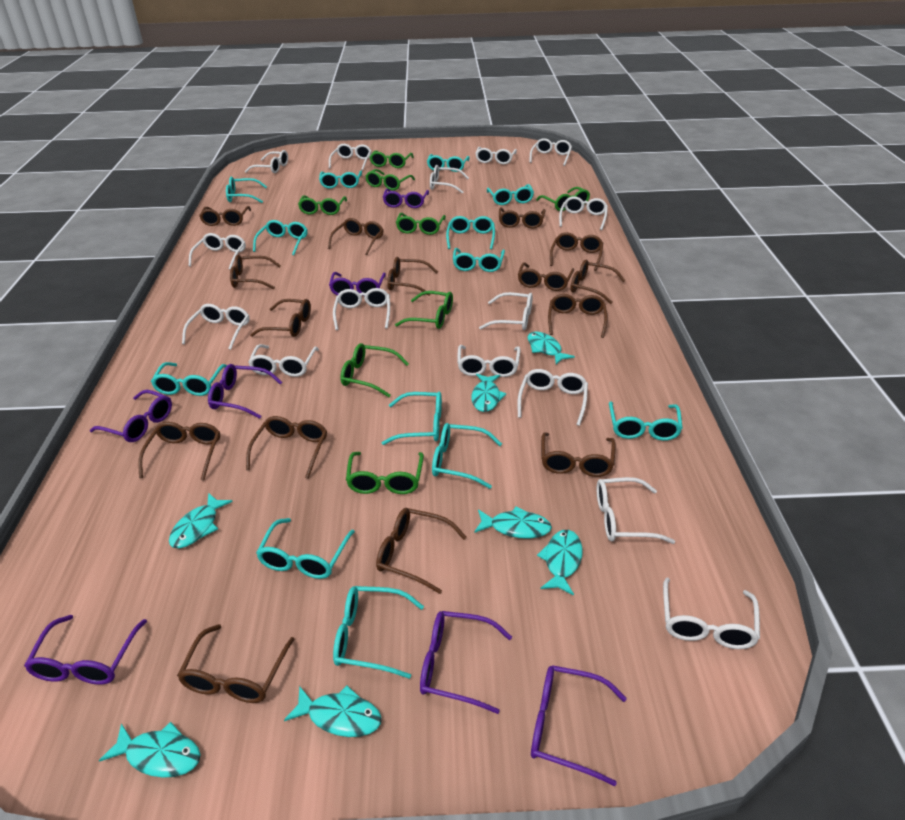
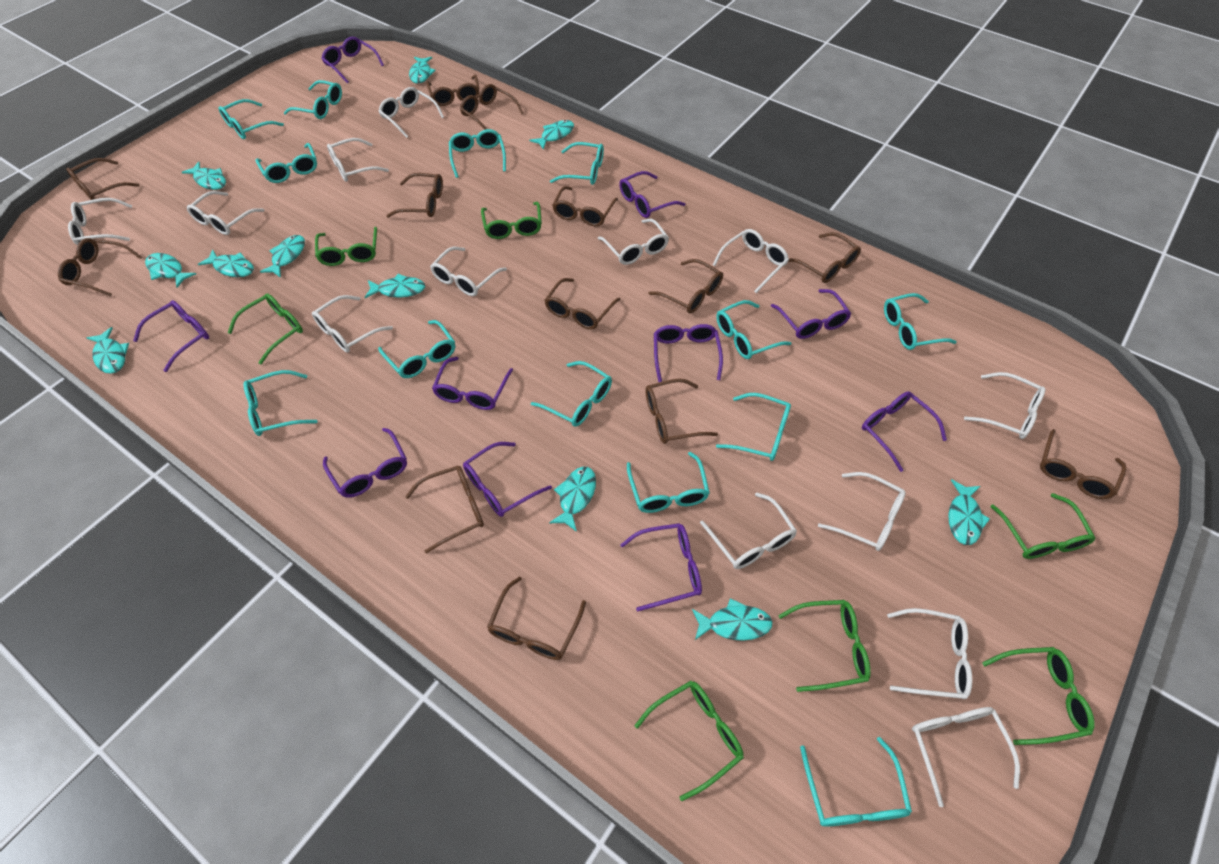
brown glasses: [138,422,220,480] [177,624,295,703] [199,206,251,226] [230,254,281,289] [246,416,327,479] [250,299,311,337] [328,218,384,255] [376,508,466,594] [388,257,438,296] [499,207,546,229] [518,262,574,291] [541,432,616,477] [548,294,608,338] [550,232,603,271] [570,260,626,304] = 15 -> [58,238,142,296] [66,158,140,200] [386,173,443,218] [405,466,484,554] [426,75,479,106] [460,84,524,130] [487,576,586,660] [545,278,621,329] [552,186,618,226] [646,378,718,444] [649,259,723,313] [788,232,861,283] [1040,429,1126,499] = 13
green glasses: [298,195,347,215] [341,343,409,397] [346,452,424,494] [366,169,415,190] [370,150,413,168] [395,291,453,329] [396,213,446,235] [536,187,590,211] = 8 -> [228,293,303,365] [315,227,377,266] [481,202,542,239] [635,681,744,801] [778,600,871,692] [982,647,1095,745] [990,493,1096,559] = 7
purple glasses: [24,615,147,685] [90,390,172,442] [208,364,282,419] [329,272,386,296] [383,189,429,208] [420,611,512,714] [531,665,627,786] = 7 -> [133,300,209,372] [321,37,384,84] [323,428,407,498] [432,357,513,410] [463,442,552,517] [619,171,685,218] [620,523,702,611] [654,324,723,382] [771,289,851,339] [862,391,947,472] = 10
turquoise fish: [99,722,201,778] [169,493,233,548] [284,686,382,737] [471,374,506,412] [474,506,552,539] [528,331,575,364] [537,530,583,595] = 7 -> [86,327,129,374] [145,253,196,288] [182,162,226,190] [198,249,254,277] [260,235,305,278] [365,274,425,298] [409,57,436,84] [529,120,574,150] [549,467,596,532] [692,598,773,641] [948,479,990,545] = 11
white glasses: [182,304,249,350] [189,233,246,270] [245,150,288,173] [248,344,319,377] [329,144,372,170] [333,288,390,330] [430,165,469,193] [457,345,520,377] [475,147,517,164] [479,292,533,330] [517,369,588,426] [530,138,572,166] [559,196,608,230] [597,477,675,544] [663,578,760,649] = 15 -> [68,198,132,245] [187,191,265,235] [312,295,393,353] [327,138,389,182] [378,87,444,138] [430,247,507,296] [597,219,669,265] [700,492,797,569] [713,229,789,293] [818,472,906,551] [887,608,972,699] [912,707,1020,807] [964,372,1046,439] = 13

